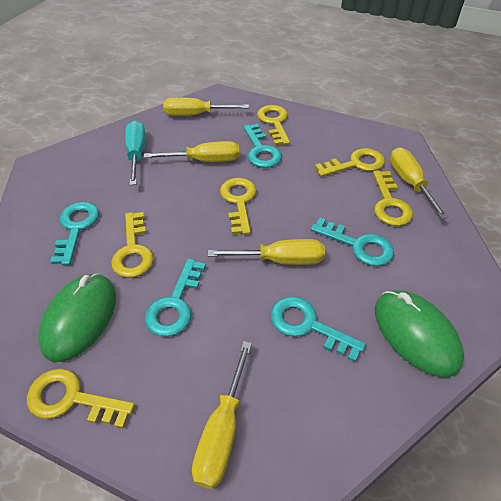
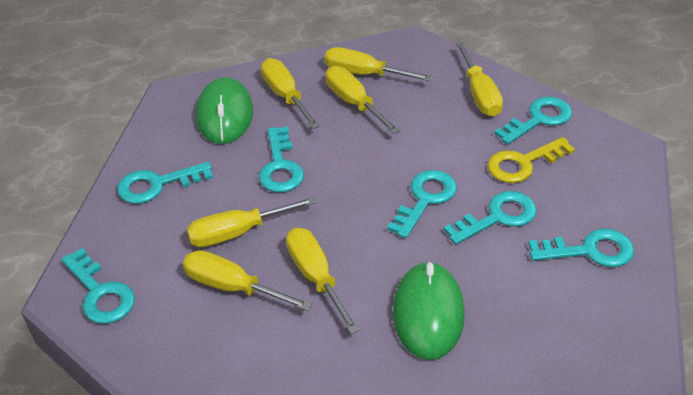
turquoise key: [50,202,99,265] [145,259,206,337] [243,124,282,168] [271,296,366,362] [311,218,394,266] = 5 -> [61,248,135,324] [117,162,213,204] [259,127,304,192] [387,170,457,238] [444,191,537,245] [495,97,572,144] [528,228,634,267] = 7
turquoise screwdriver: [125,121,145,185] = 1 -> none = 0
yellow key: [27,368,135,428] [111,212,154,278] [220,178,256,235] [257,105,290,145] [315,148,385,177] [373,171,413,226] = 6 -> [487,137,575,183] = 1
yellow screwdriver: [144,141,239,162] [163,98,249,116] [192,341,252,489] [208,239,325,265] [390,148,448,219] = 5 -> [183,250,312,311] [187,197,317,247] [261,58,320,129] [286,228,360,334] [325,47,433,81] [326,66,400,134] [456,42,503,116] = 7

